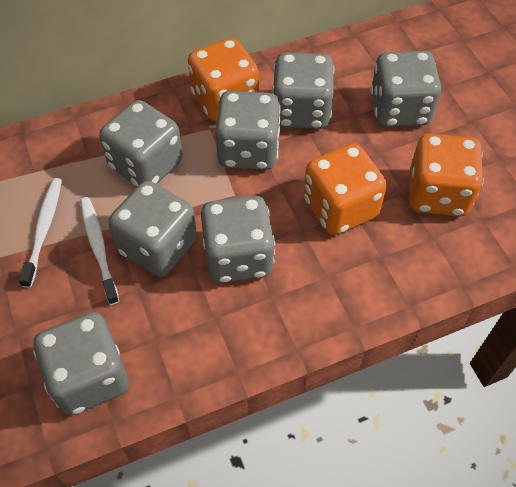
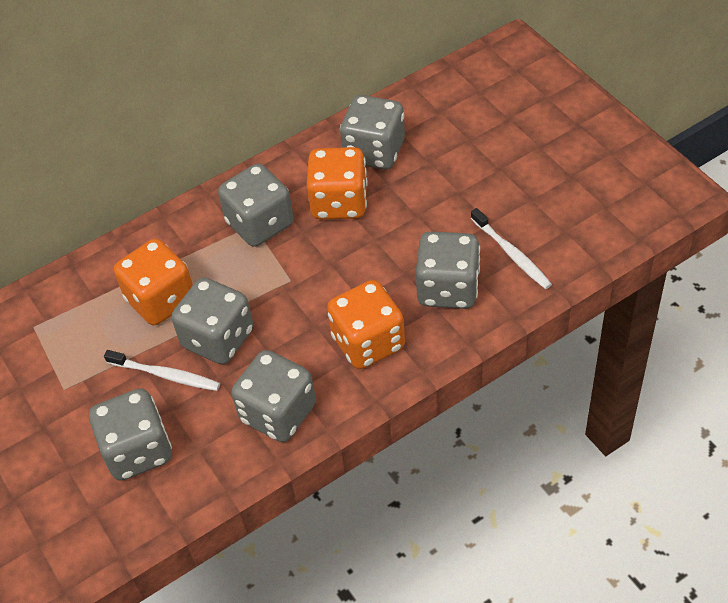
grey dice: [33,312,129,415] [99,100,183,186] [108,181,197,277] [201,196,275,283] [215,91,281,170] [272,53,334,129] [370,51,441,127] = 7 -> [89,388,172,481] [171,277,253,364] [218,163,294,247] [231,350,316,442] [340,95,405,170] [416,231,480,309] = 6

